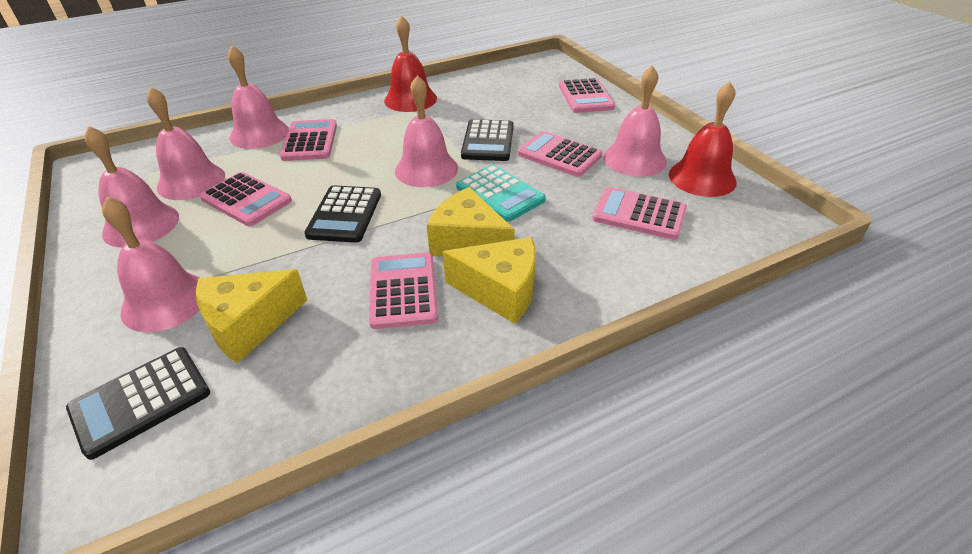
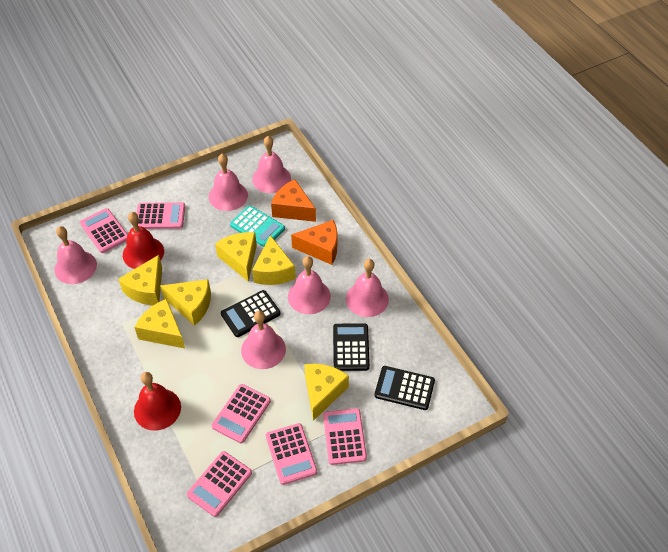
orange cheese: none = 0 -> [271,179,316,222] [291,220,337,265] = 2
yellow cheese: [196,269,307,363] [427,187,515,257] [443,237,536,324] = 3 -> [118,255,162,305] [134,299,185,348] [160,279,211,326] [215,232,257,282] [252,235,296,285] [304,364,349,421] = 6

